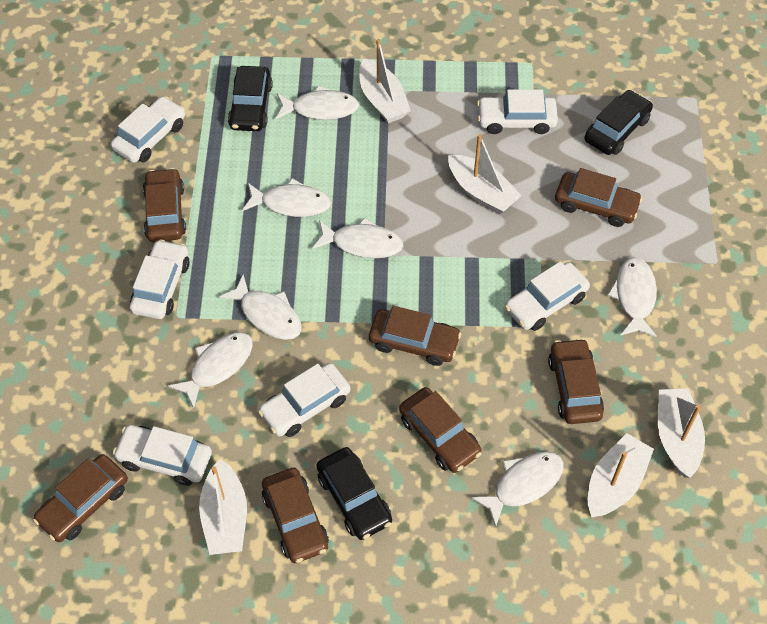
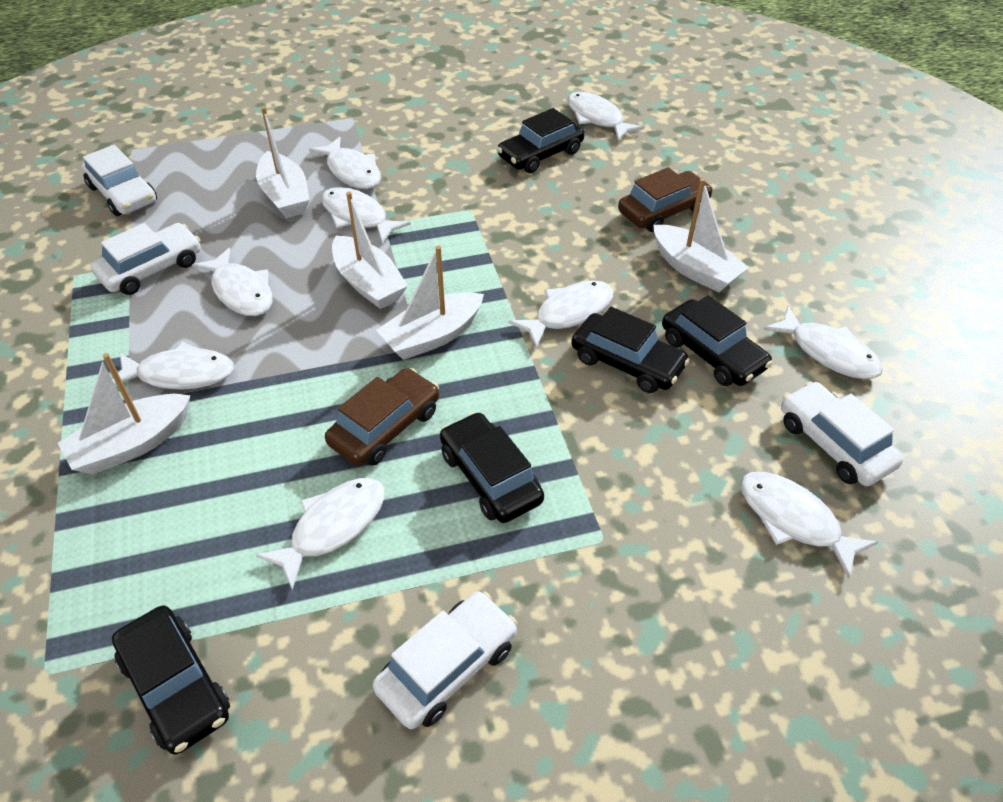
black car: [228,66,273,131] [316,447,392,540] [584,90,653,155] = 3 -> [112,605,230,755] [440,412,544,523] [497,108,585,173] [571,307,690,393] [662,295,773,386] = 5
brown car: [33,454,128,542] [143,168,186,242] [262,468,329,563] [369,306,461,366] [399,387,482,473] [548,338,604,424] [555,168,643,227] = 7 -> [325,368,439,466] [618,167,713,232] = 2
white car: [111,96,185,163] [113,425,212,486] [130,239,190,319] [258,363,350,437] [477,89,558,134] [505,261,590,331] = 6 -> [81,145,157,216] [91,223,201,295] [373,592,517,729] [781,381,904,486] = 4
white fish: [168,332,253,409] [219,274,302,340] [242,178,331,217] [276,85,359,120] [312,217,403,258] [471,451,563,528] [608,257,657,337] = 7 -> [112,342,234,390] [192,248,272,316] [256,478,385,590] [309,137,381,189] [321,187,411,244] [509,280,613,348] [567,92,644,141] [740,472,878,579] [763,306,883,379] = 9

